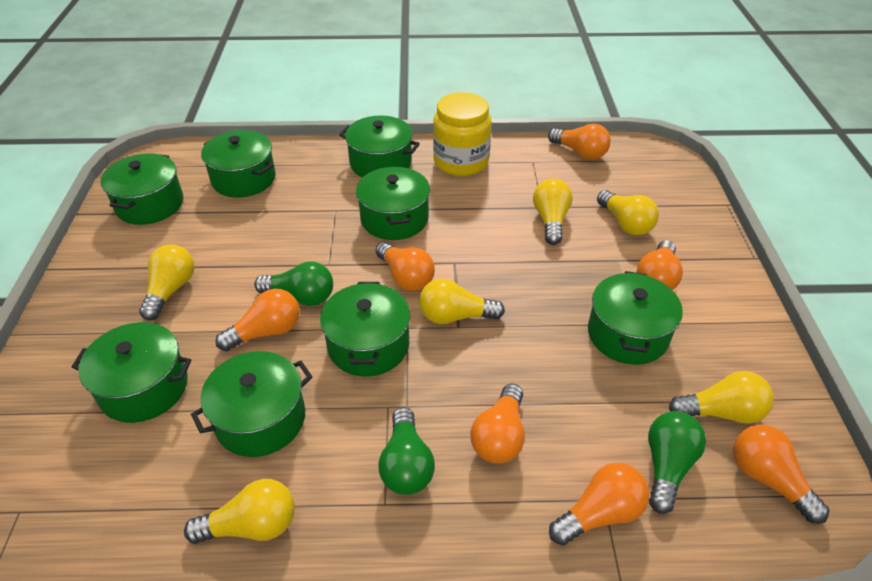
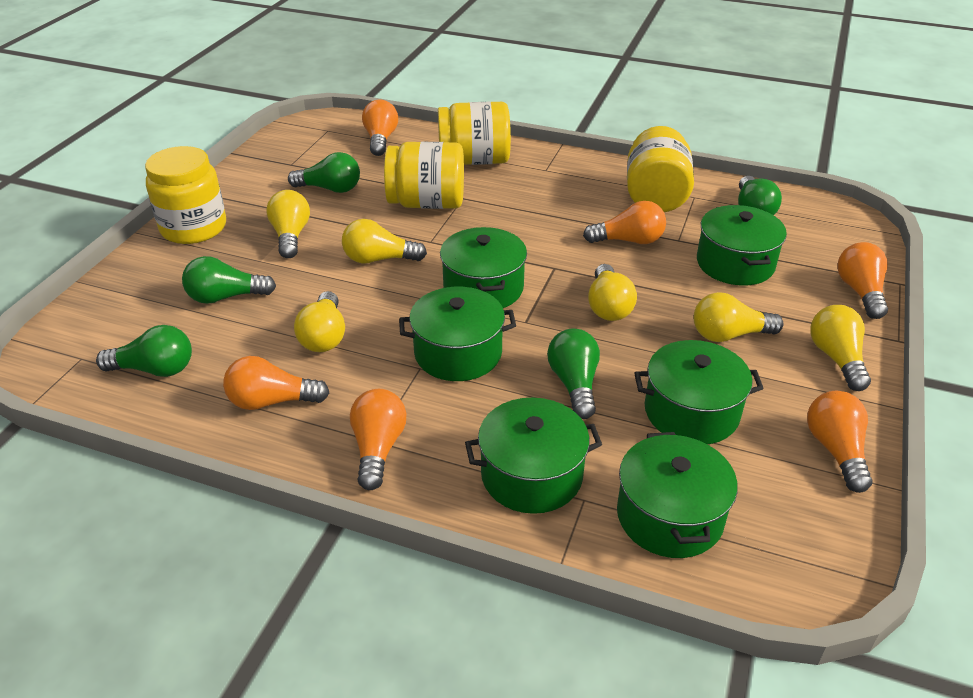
green light bulb: [254,262,333,306] [378,407,435,495] [648,411,706,514] = 3 -> [96,325,192,377] [182,256,276,304] [288,152,360,193] [547,329,600,419] [738,176,782,215] = 5
green pot: [72,322,191,423] [101,153,183,225] [191,351,312,457] [201,130,276,198] [320,282,410,377] [339,116,420,178] [356,167,430,240] [588,271,683,365] = 8 -> [399,287,516,381] [440,227,527,308] [465,398,602,514] [617,432,738,558] [634,340,764,444] [697,205,787,286] = 6
orange light bulb: [215,289,300,351] [375,241,435,291] [470,383,525,464] [548,124,611,160] [549,463,649,545] [637,240,683,290] [733,425,829,524] = 7 -> [223,356,329,410] [350,389,406,490] [362,99,398,156] [583,201,666,244] [807,391,873,493] [837,242,888,319] = 6
yellow jar: [433,92,492,176] = 1 -> [145,146,226,244] [384,142,464,209] [438,102,511,165] [627,126,694,212] = 4

